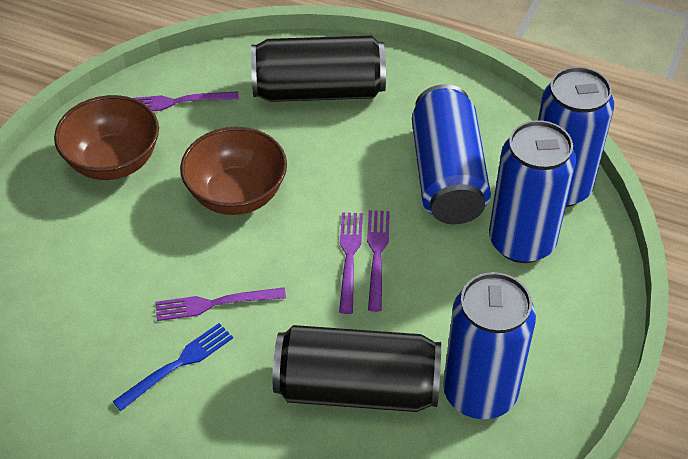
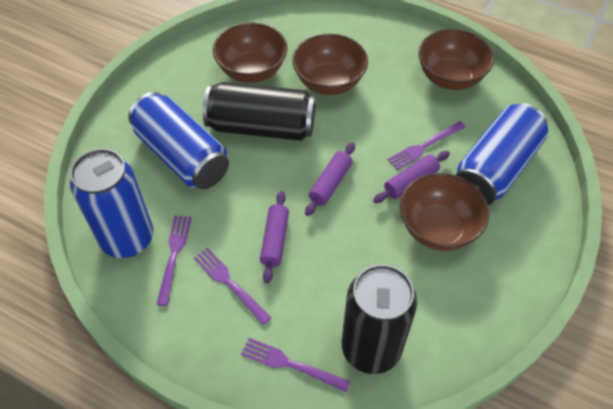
blue can: [412,84,491,224] [443,272,536,419] [489,120,576,263] [538,67,614,207] = 4 -> [70,148,153,258] [128,92,229,189] [456,103,548,205] = 3
blue fork: [112,323,233,411] = 1 -> none = 0
brown bowl: [54,95,159,180] [180,127,287,215] = 2 -> [213,23,287,83] [293,34,368,95] [400,173,489,251] [418,29,494,90] = 4
purple rolling pin: none = 0 -> [260,191,289,283] [305,143,355,216] [373,151,450,203] = 3

